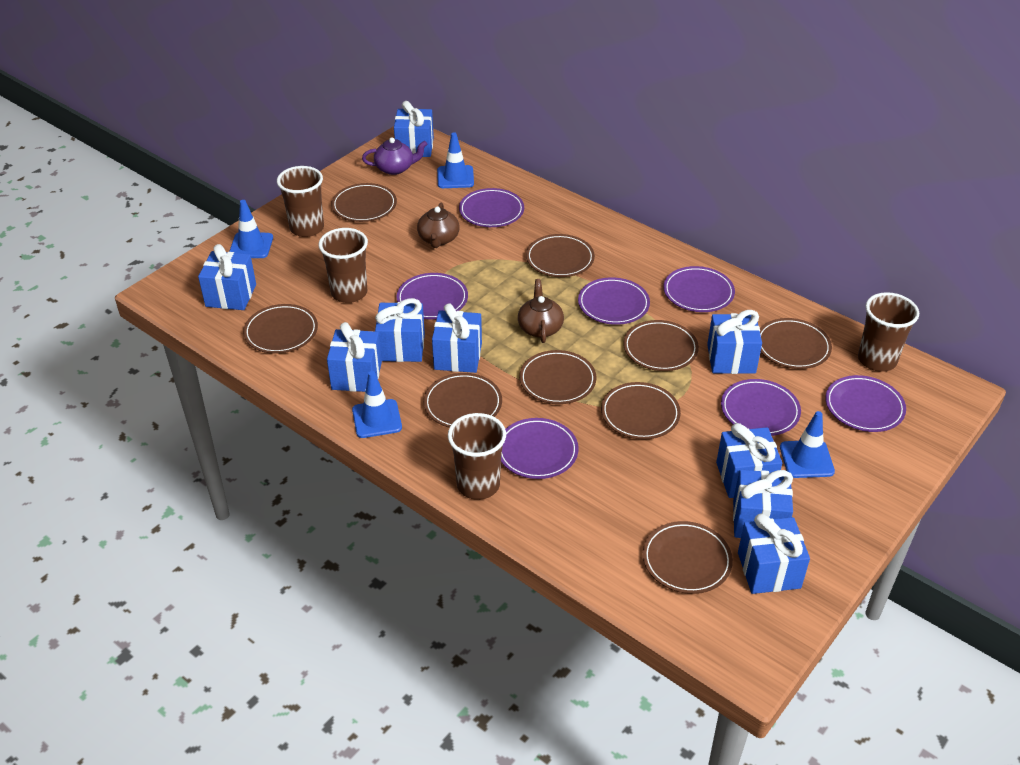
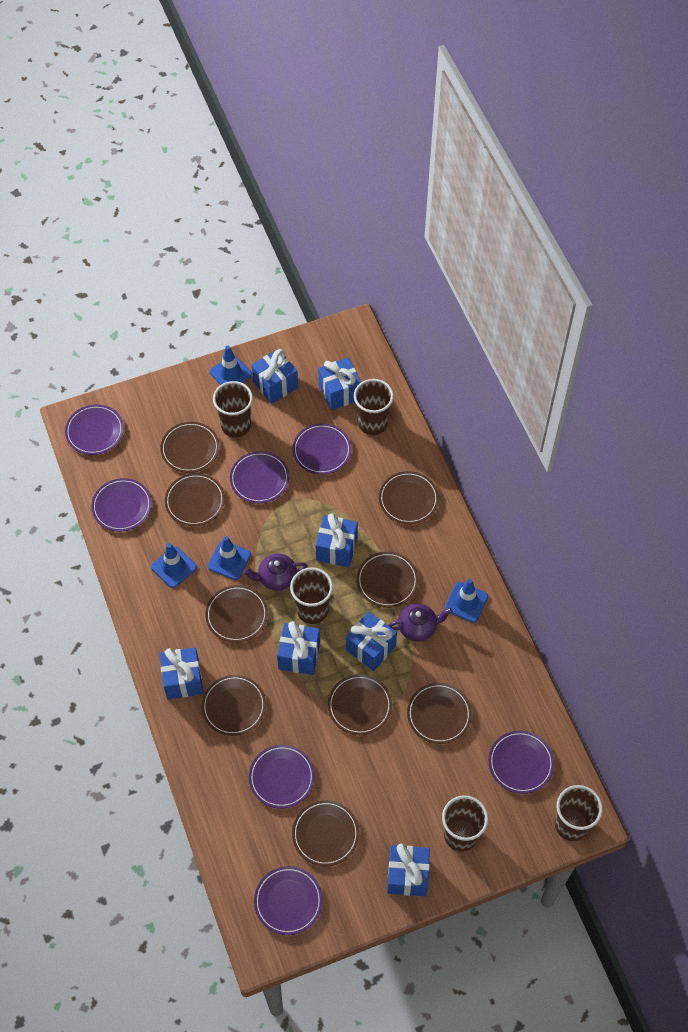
blue gift: [198,244,256,310] [327,322,382,392] [375,298,425,362] [394,101,434,157] [432,303,482,373] [707,310,762,374] [716,423,782,498] [733,470,793,538] [738,513,810,594] = 9 -> [160,647,203,700] [252,349,298,404] [277,621,320,675] [315,513,358,567] [318,357,361,410] [346,611,397,671] [387,844,430,896] = 7
brown cup: [277,166,324,237] [319,228,368,303] [448,413,506,500] [858,292,919,372] = 4 -> [213,381,253,438] [290,567,333,624] [354,379,394,435] [442,796,488,851] [555,785,603,841] = 5
brown teapot: [417,202,459,248] [518,279,564,343] = 2 -> none = 0
purple teapot: [362,137,427,175] = 1 -> [243,553,308,591] [388,603,452,642] = 2

